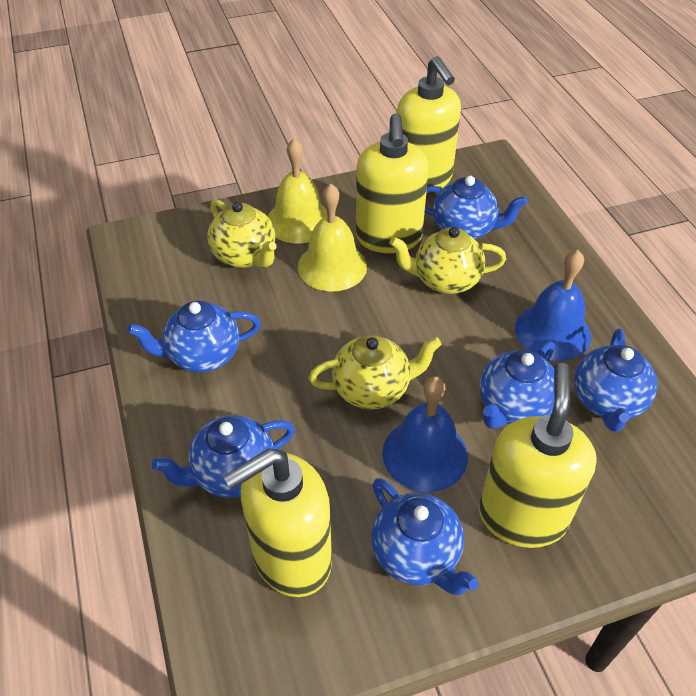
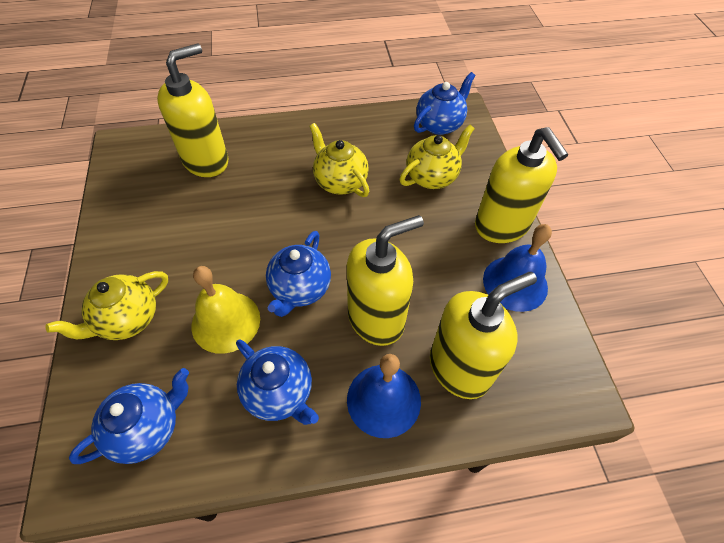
blue teapot: [127,301,261,373] [152,415,295,498] [371,478,478,595] [425,176,528,239] [480,341,555,429] [574,329,658,432] = 6 -> [69,368,189,464] [236,339,319,425] [266,231,331,317] [414,72,475,135] = 4
yellow bell: [268,138,327,244] [298,183,367,292] = 2 -> [191,266,260,354] = 1

